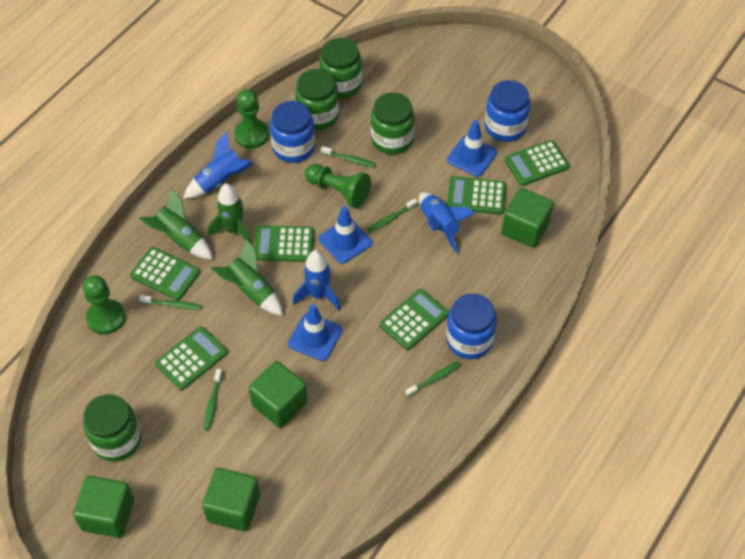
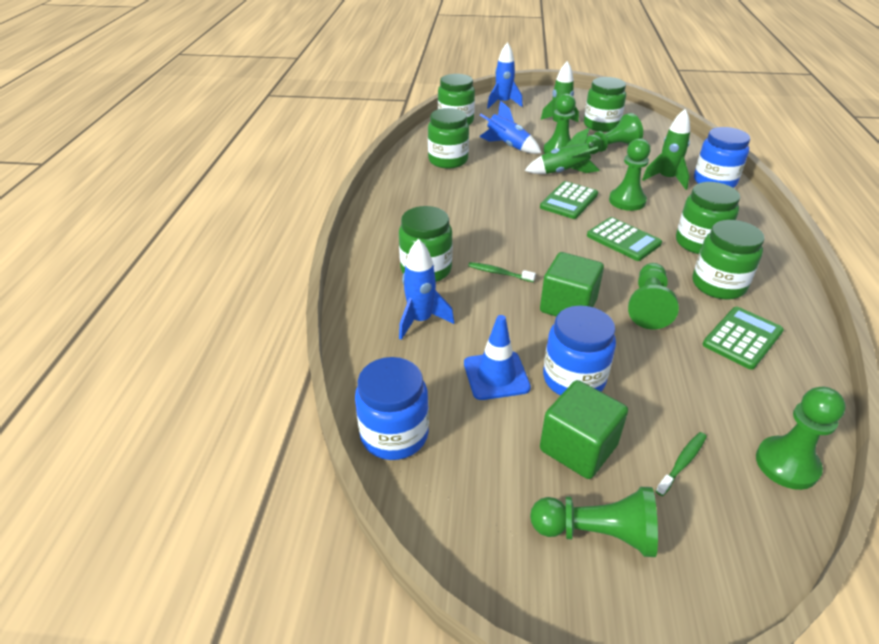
blue traffic cone: [288,304,342,361] [319,206,372,264] [447,120,497,177] = 3 -> [464,315,531,400] = 1
green calculator: [130,247,200,300] [155,326,228,390] [254,225,314,262] [380,289,449,350] [447,176,506,215] [504,140,570,186] = 6 -> [540,181,598,219] [587,217,662,261] [703,307,784,370] = 3
green cube: [73,476,134,538] [202,468,260,532] [249,361,308,428] [501,188,554,248] = 4 -> [540,252,604,317] [540,380,628,479] = 2
green jar: [83,394,141,462] [295,69,339,130] [320,38,362,99] [371,93,414,154] = 4 -> [399,206,453,282] [428,108,469,169] [438,74,475,125] [584,77,626,132] [676,182,740,254] [693,220,765,300] = 6
green pawn: [83,275,126,334] [234,89,269,149] [305,164,371,208] = 3 -> [530,487,658,557] [543,94,576,154] [586,113,643,154] [609,138,651,211] [628,263,679,329] [756,387,846,490] = 6
green toothbrush: [139,295,202,310] [204,369,222,430] [321,146,376,168] [367,198,418,233] [405,361,461,397] = 5 -> [468,262,536,282] [656,432,707,496] = 2

